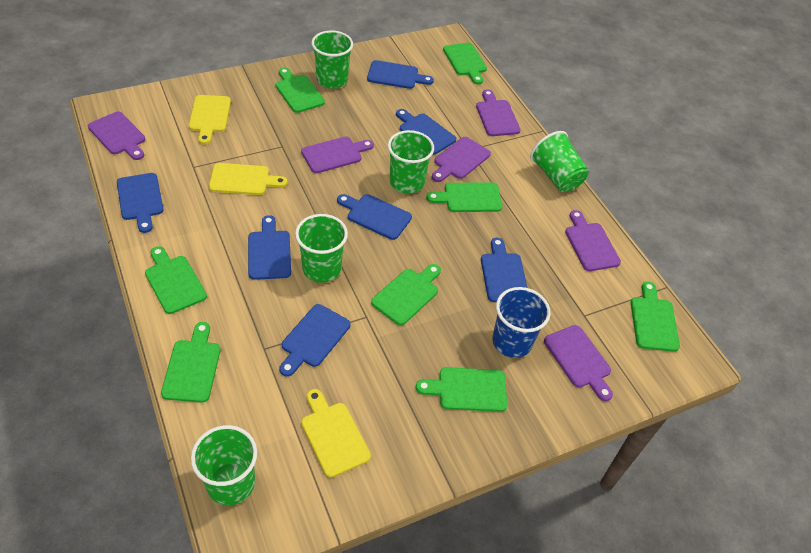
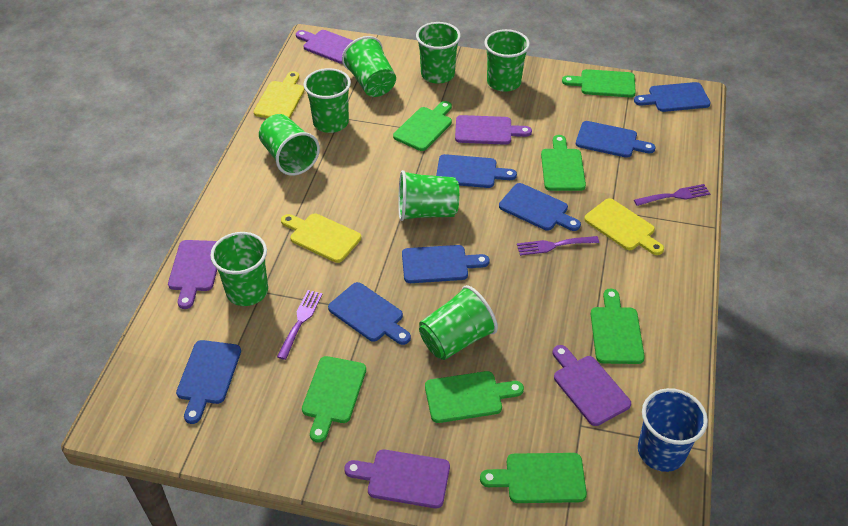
green cup: [191,425,257,506] [295,214,348,283] [311,31,353,88] [388,130,434,194] [530,131,589,192] = 5 -> [210,232,268,306] [259,114,320,176] [303,68,351,133] [342,36,396,97] [398,170,459,221] [416,22,461,84] [419,285,498,360] [484,29,530,92] = 8
green cutting board: [145,246,207,314] [161,322,221,403] [275,68,325,113] [371,264,441,325] [416,367,507,412] [426,182,502,212] [443,43,487,84] [631,281,680,352] = 8 -> [302,356,366,443] [393,101,452,151] [425,371,524,423] [480,453,587,503] [541,135,586,191] [562,69,636,97] [591,289,645,364] = 7
purple cutting board: [88,112,145,160] [301,137,374,173] [432,137,491,182] [476,89,521,136] [544,325,613,401] [565,210,621,271] = 6 -> [168,240,217,309] [296,30,353,64] [344,449,450,508] [455,115,532,145] [553,345,631,426] = 5
purple fork: none = 0 -> [277,290,323,360] [517,236,599,256] [634,184,711,206] = 3

